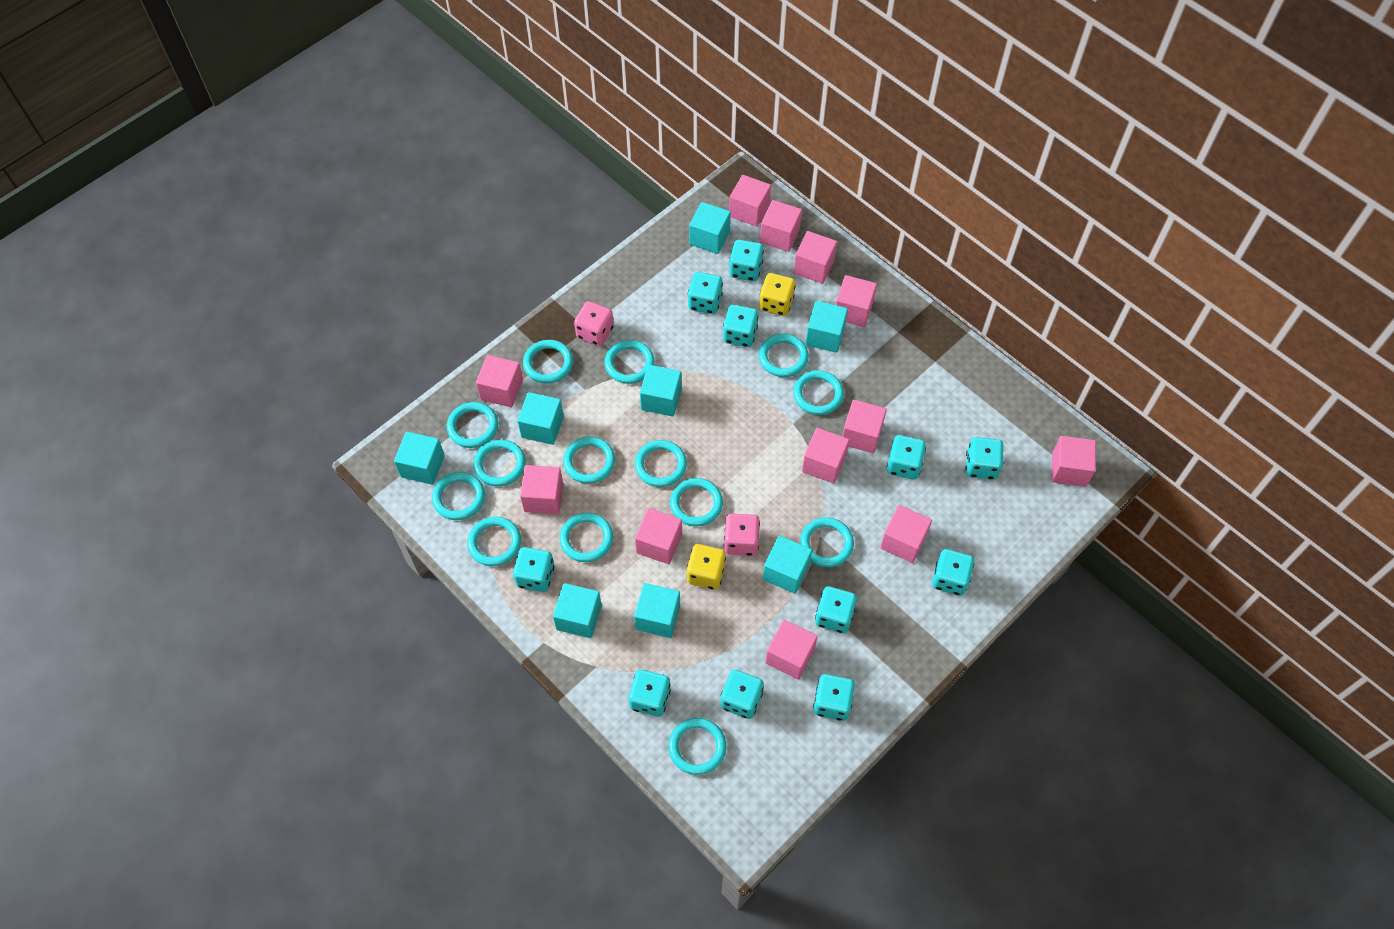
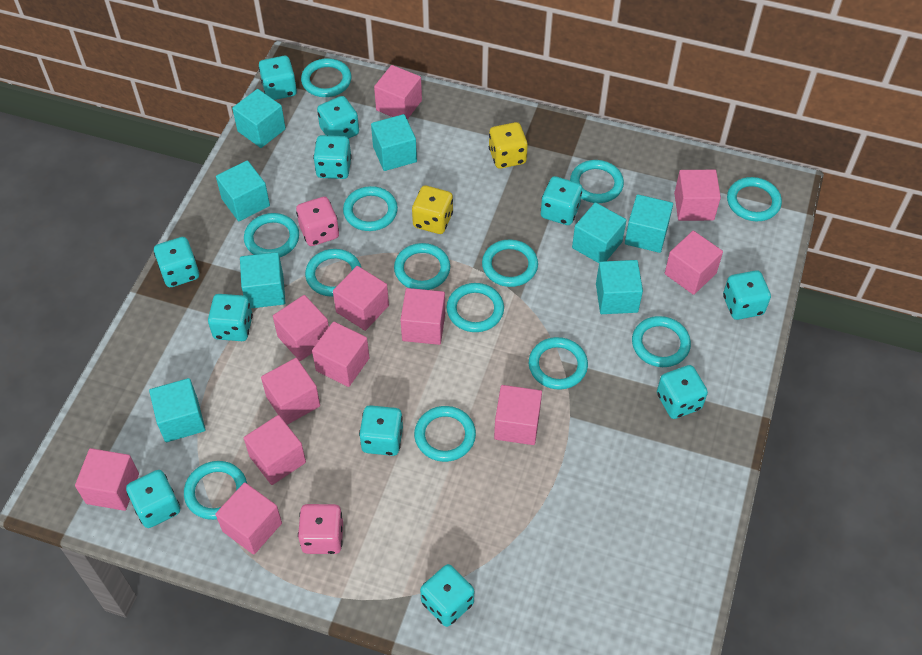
turquoise ring: [432,472,485,520] [447,402,498,448] [467,517,521,566] [473,439,526,487] [523,340,573,384] [559,512,613,562] [563,437,615,484] [604,340,655,384] [635,440,687,487] [668,718,727,775] [670,478,723,527] [759,334,809,377] [793,370,844,415] [800,517,854,567] = 14 -> [184,461,247,520] [244,213,299,257] [301,58,351,97] [305,249,361,297] [343,186,398,231] [394,243,450,290] [414,406,476,462] [447,283,504,332] [482,239,538,287] [529,337,588,390] [570,160,624,203] [632,316,691,367] [727,177,782,221] = 13

